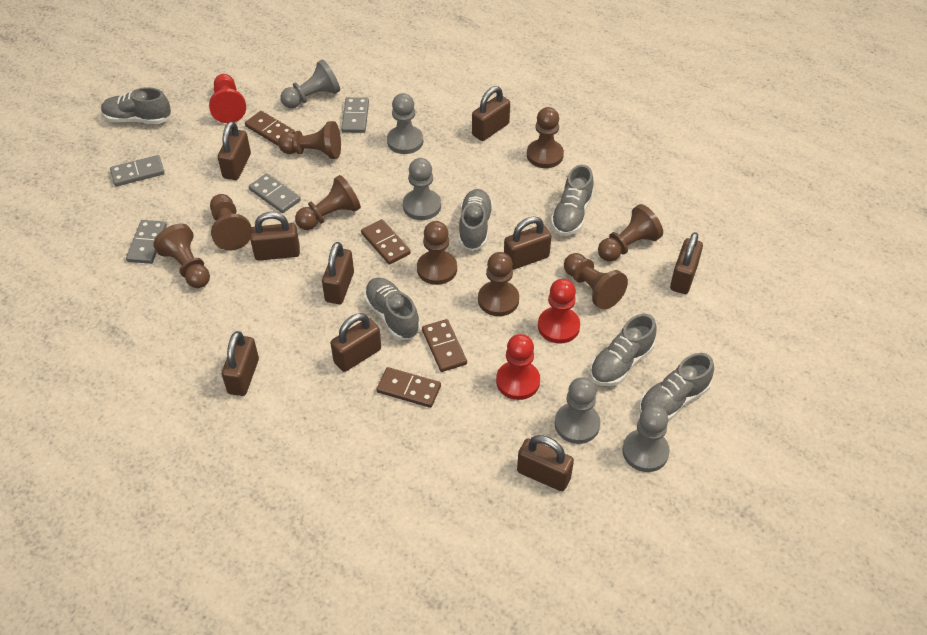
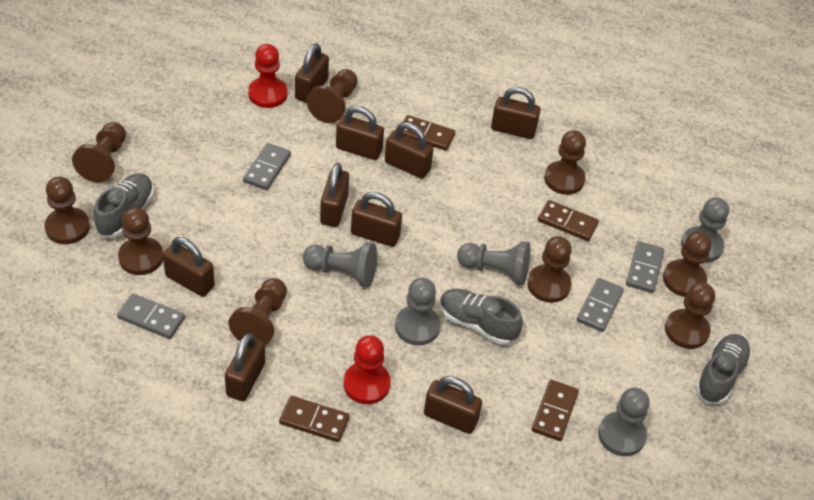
grey shoe: [101,87,171,124] [364,278,420,340] [459,189,493,251] [551,165,594,236] [590,314,657,386] [639,353,714,421] = 6 -> [94,173,154,237] [440,289,523,345] [695,334,752,404] = 3
red pawn: [209,74,246,123] [496,334,540,400] [538,279,580,344] = 3 -> [248,44,288,108] [344,335,391,404] = 2

